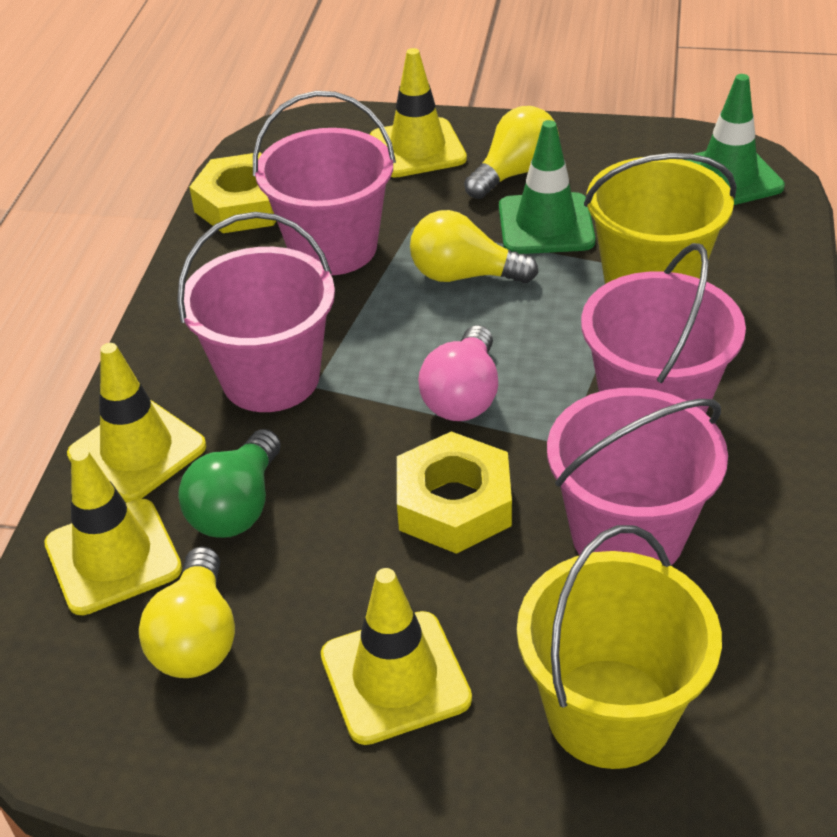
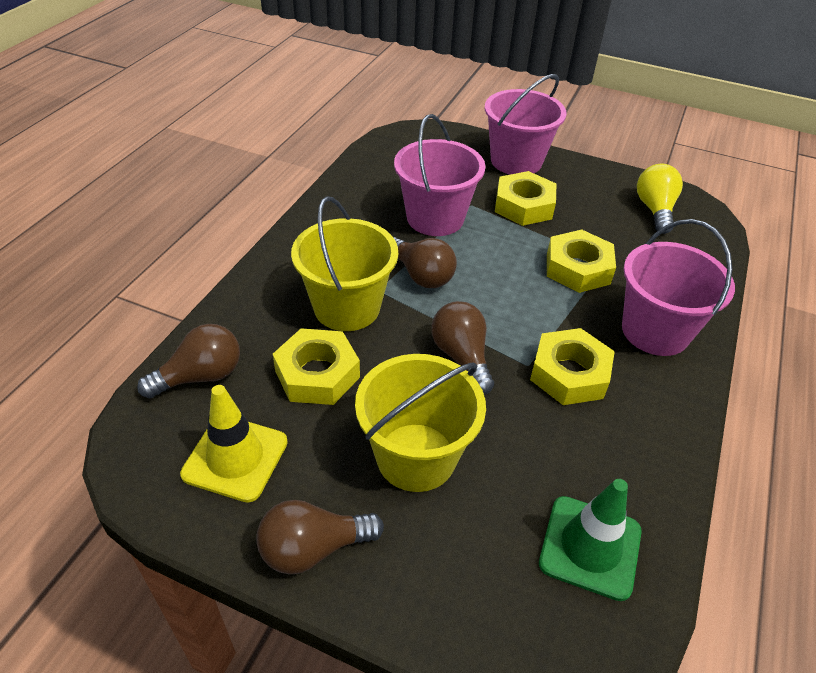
brown light bulb: none = 0 -> [137,324,240,398] [257,500,384,575] [393,237,457,288] [431,301,494,395] = 4
green light bulb: [178,429,281,538] = 1 -> none = 0
green traffic cone: [499,120,595,254] [682,74,785,205] = 2 -> [539,479,642,601] = 1
pink bucket: [177,212,335,412] [253,91,396,275] [547,388,728,566] [581,243,746,414] = 4 -> [394,114,486,236] [485,74,567,175] [622,219,735,356] = 3
pink light bulb: [418,325,498,421] = 1 -> none = 0
yellow light bulb: [139,546,235,678] [410,210,539,283] [464,106,559,199] = 3 -> [637,164,683,234] = 1
yellow nut: [189,152,276,233] [397,431,512,554] = 2 -> [273,328,360,405] [495,171,556,226] [530,328,615,405] [547,230,616,293] = 4
yellow traffic cone: [44,448,182,615] [67,343,206,502] [321,568,472,745] [370,48,467,177] = 4 -> [180,385,288,503] = 1

